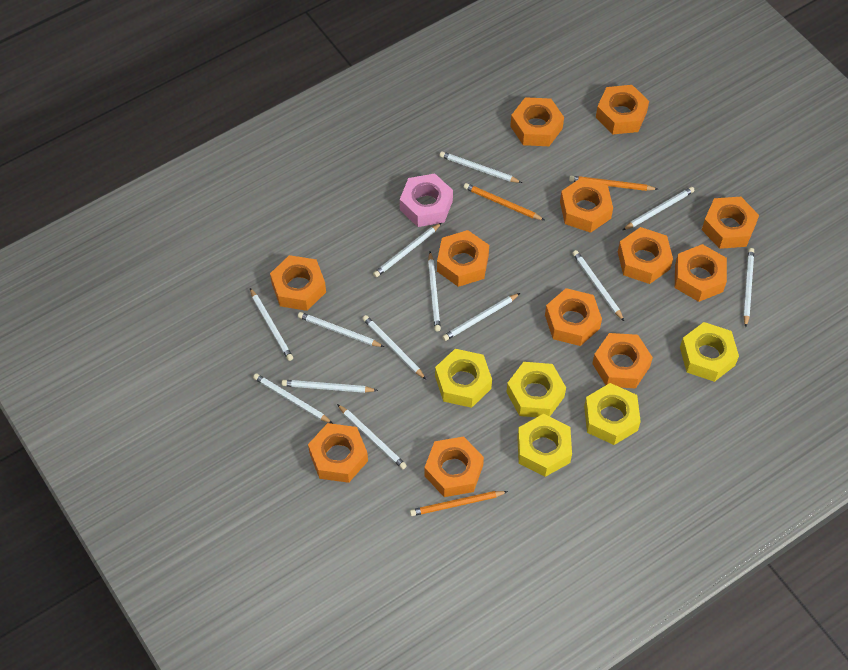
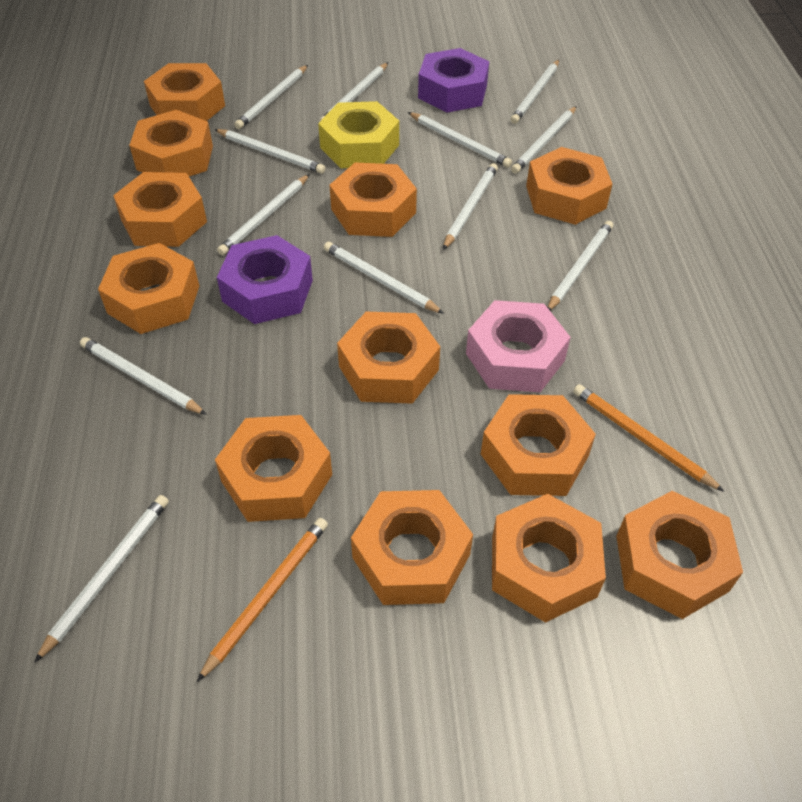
orange pencil: [410,491,508,516] [464,183,544,220] [569,176,657,191] = 3 -> [197,518,328,682] [573,384,724,492] = 2
purple nut: none = 0 -> [217,235,313,324] [418,48,489,113] = 2
white pencil: [250,288,293,361] [253,373,333,424] [282,380,378,393] [298,312,384,347] [337,404,407,469] [362,315,426,379] [373,223,441,277] [428,252,441,331] [440,151,522,183] [442,293,520,341] [572,250,624,321] [623,187,695,230] [743,248,754,328] = 13 -> [34,495,169,663] [80,337,207,415] [214,129,326,174] [217,174,310,255] [234,65,308,129] [320,62,388,121] [324,242,444,314] [408,112,512,168] [443,163,498,250] [510,60,559,124] [511,106,577,174] [547,221,613,310] = 12
yellow nut: [435,349,492,408] [506,362,566,417] [517,414,572,477] [584,383,641,445] [680,322,739,382] = 5 -> [318,101,399,168] = 1

